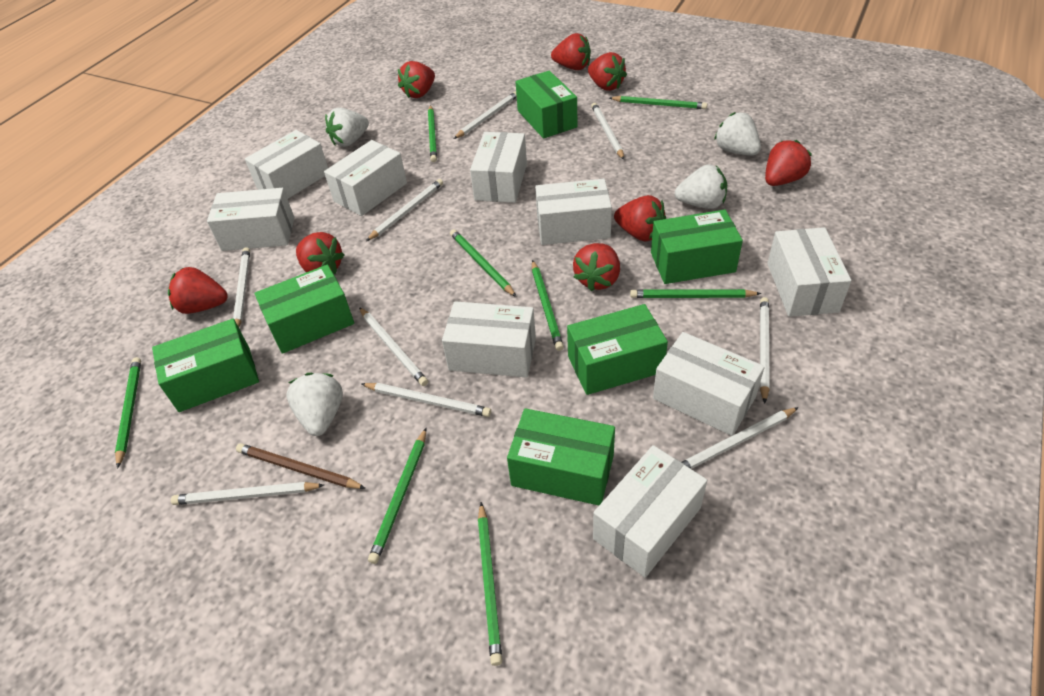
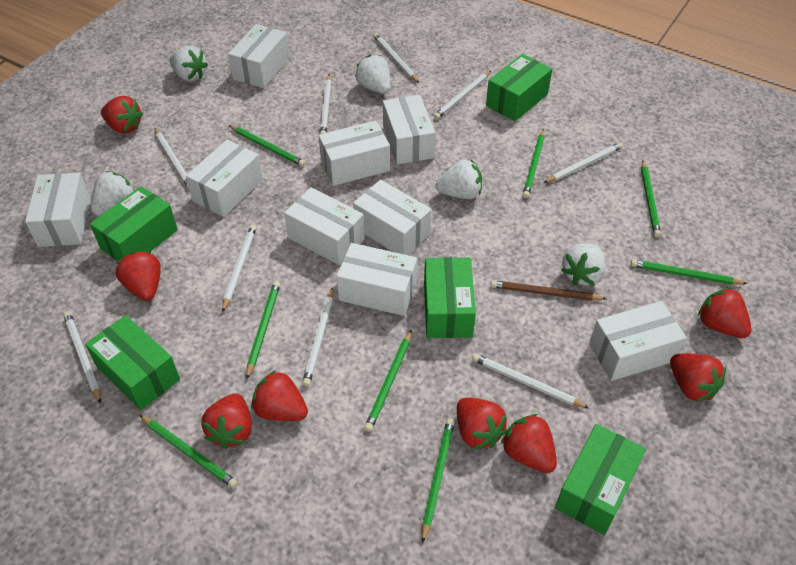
green box: [152,319,259,412] [254,264,354,354] [507,408,615,505] [515,71,577,139] [567,304,668,395] [651,210,743,284] = 6 -> [85,315,180,410] [90,186,178,261] [424,257,476,338] [486,54,552,121] [555,424,646,535] = 5
white strawberry: [286,373,343,436] [325,107,369,147] [675,164,727,209] [714,112,761,156] = 4 -> [90,171,135,216] [170,46,208,82] [355,55,390,94] [436,160,482,199] [561,244,606,285] = 5

